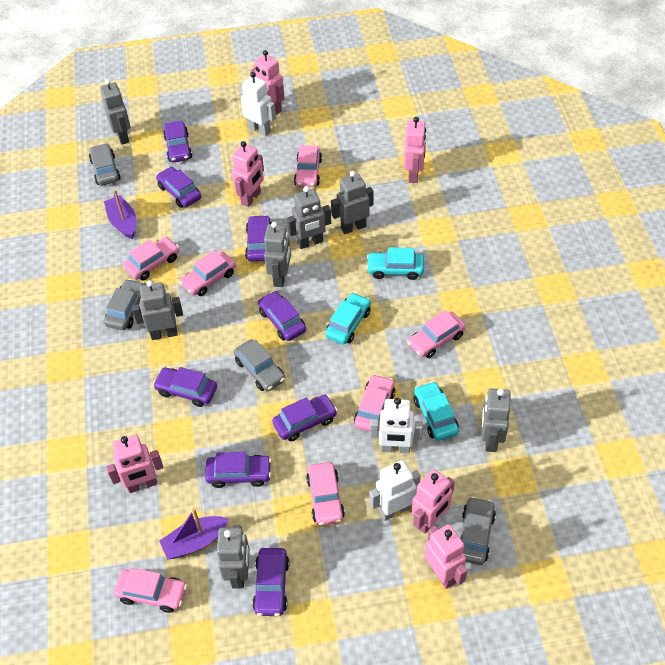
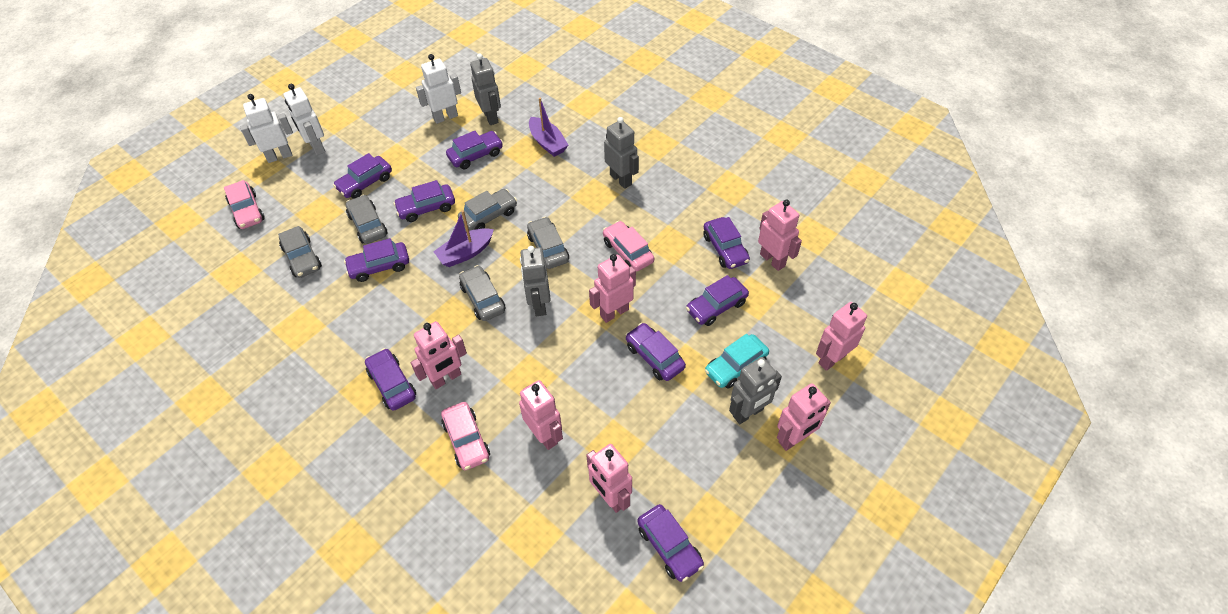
grey car: [89,143,121,186] [104,279,145,330] [234,339,285,392] [460,496,496,565] = 4 -> [278,226,322,278] [346,195,387,244] [458,189,517,231] [459,265,505,321] [527,217,569,269] = 5
grey robot: [100,79,130,145] [132,280,183,340] [217,525,250,588] [264,222,291,287] [287,186,331,249] [331,171,373,234] [481,388,511,452] = 7 -> [470,53,501,125] [520,246,551,316] [604,117,639,189] [729,357,782,424] = 4
pink car: [114,568,187,613] [123,237,179,280] [179,250,236,296] [294,145,322,187] [306,462,345,526] [354,374,395,432] [407,310,466,358] = 7 -> [224,180,265,229] [441,402,490,470] [603,221,654,271] = 3
pink robot: [106,435,163,493] [232,141,264,207] [250,50,284,115] [404,117,426,183] [412,469,455,534] [424,524,467,589] = 6 -> [411,321,467,389] [519,380,563,450] [586,444,632,513] [589,254,636,323] [758,199,802,271] [777,383,831,451] [816,302,867,371] = 7
purple car: [153,367,217,407] [156,167,201,208] [163,121,192,162] [205,452,271,488] [245,215,272,261] [252,548,289,616] [258,291,306,341] [272,395,337,441] = 8 -> [333,153,392,199] [344,238,409,282] [365,348,416,411] [393,180,455,222] [446,131,503,169] [626,323,686,381] [637,504,704,582] [686,275,749,326] [703,217,750,269] = 9
turquoise car: [325,292,371,344] [366,247,424,280] [414,381,459,441] = 3 -> [705,334,769,389] = 1

